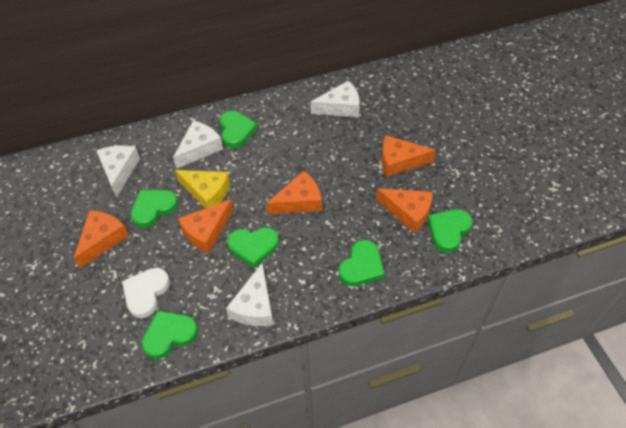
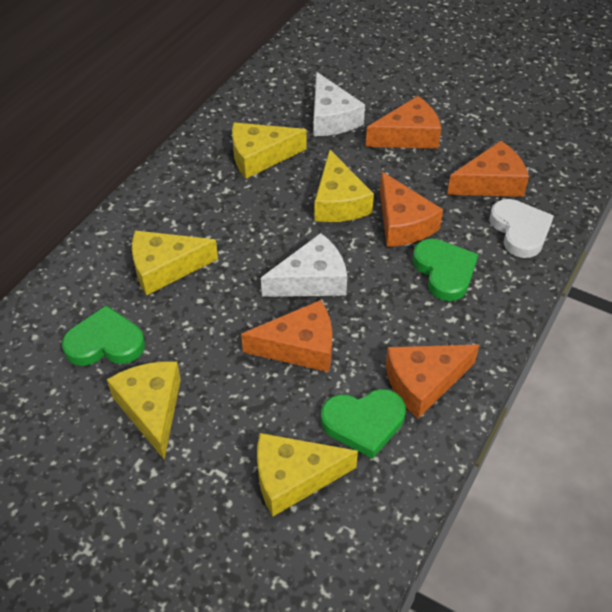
green heart: [131,190,178,228] [142,310,198,359] [220,111,257,148] [227,227,279,268] [339,240,385,286] [427,209,472,253] = 6 -> [62,305,145,366] [321,389,406,459] [412,239,478,301] = 3
white cheese: [96,146,140,197] [173,120,223,169] [226,263,274,326] [310,80,360,117] = 4 -> [261,233,347,297] [314,72,365,136] = 2
yellow cheese: [175,170,230,208] = 1 -> [107,361,181,460] [132,230,218,296] [232,122,306,178] [257,433,358,517] [314,150,374,222] = 5

